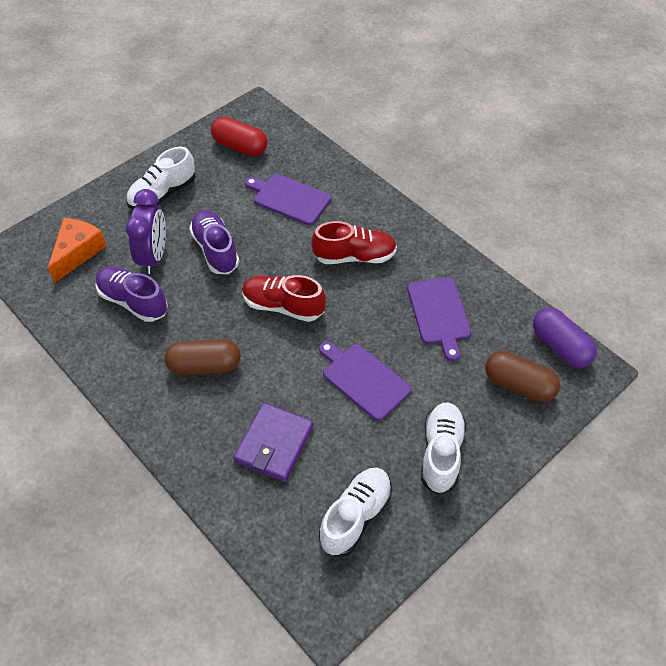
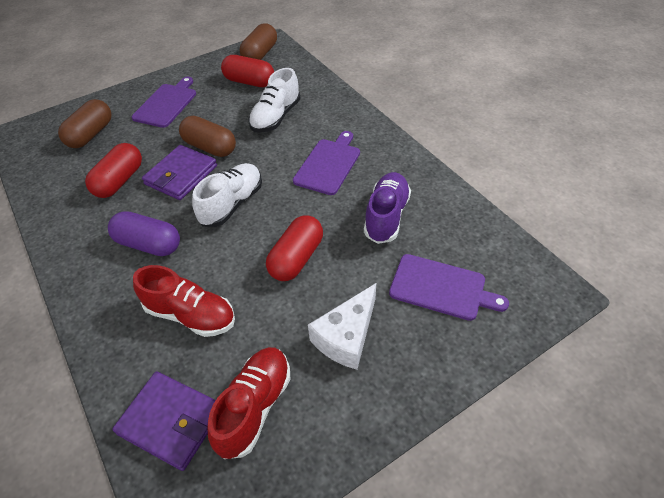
brown capsule: [165,339,241,375] [485,351,560,402] = 2 -> [58,99,112,148] [179,116,236,157] [240,24,277,60] = 3
orange cheese: [48,218,107,283] = 1 -> none = 0
purple clock: [126,189,166,274] = 1 -> none = 0
purple shoe: [95,266,168,322] [189,210,239,274] = 2 -> [364,172,411,244] = 1
purple wallet: [233,403,314,482] = 1 -> [112,371,216,471] [142,145,217,200] = 2
red capsule: [211,117,268,156] = 1 -> [85,143,142,198] [221,55,274,87] [266,215,323,281] = 3
white cheese: none = 0 -> [308,283,376,370] = 1
white shoe: [126,147,196,210] [319,467,392,556] [421,402,466,494] = 3 -> [192,163,262,227] [248,68,301,133] = 2

